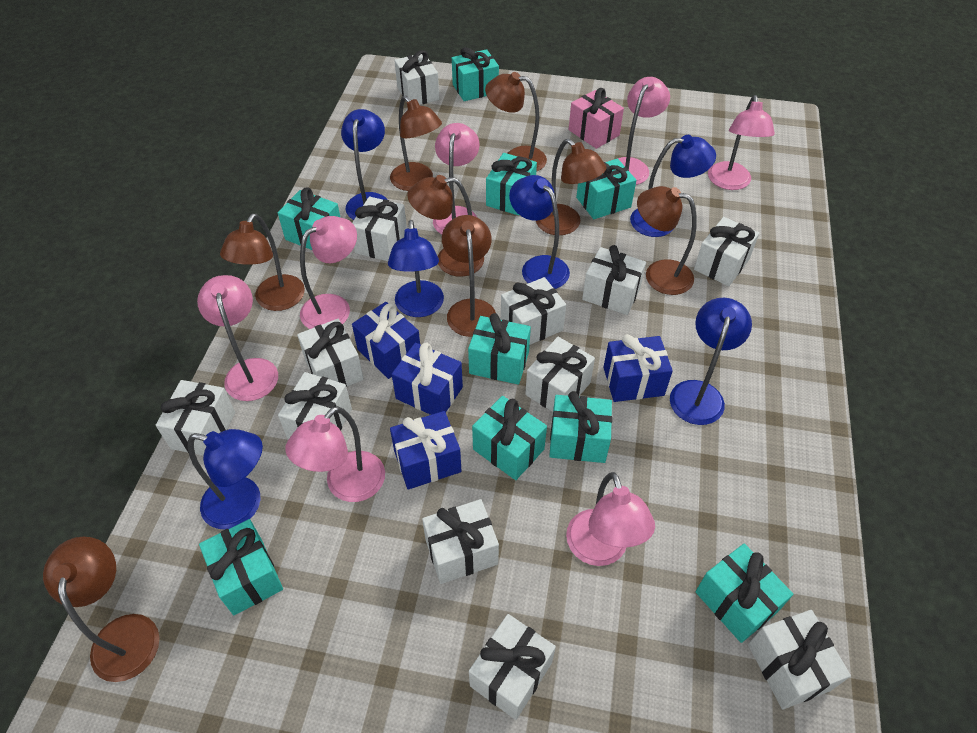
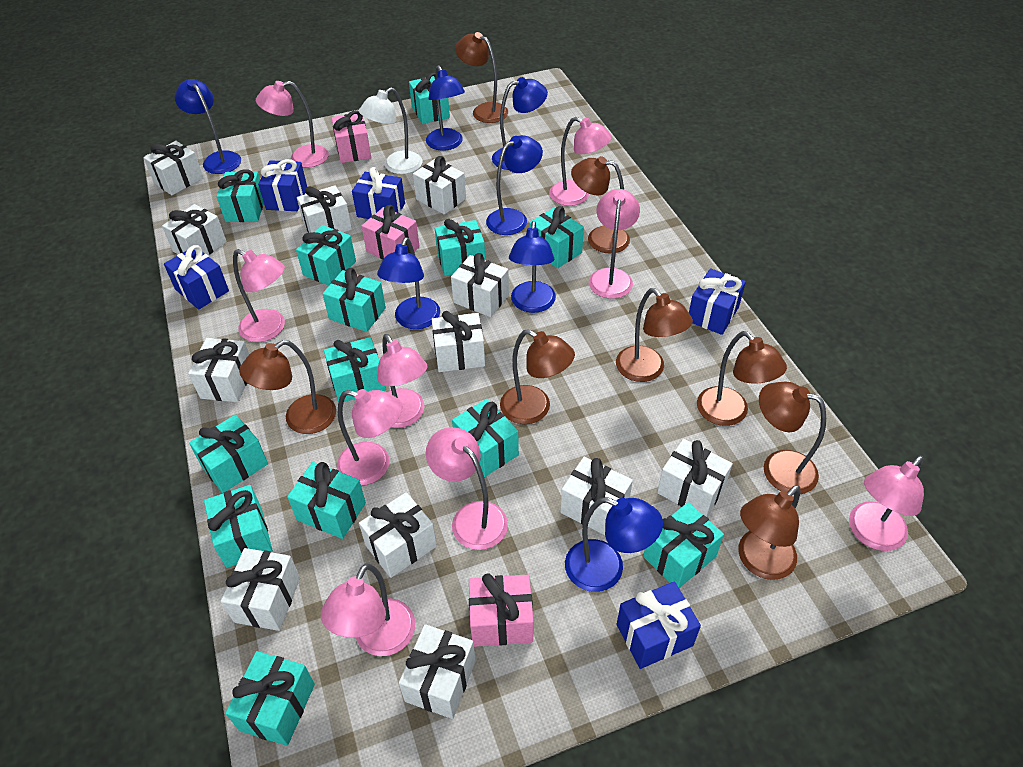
blue gift: [352,302,420,379] [390,411,462,490] [392,343,463,415] [603,334,673,402] = 4 -> [164,245,229,310] [258,159,307,211] [352,167,405,219] [617,581,701,669] [689,268,746,335] = 5
blue lamp: [188,429,263,529] [341,109,388,220] [388,220,444,317] [509,175,570,289] [630,135,716,237] [670,298,752,425] = 6 -> [174,79,241,174] [377,237,440,329] [426,65,465,151] [486,135,543,235] [492,77,548,170] [509,221,556,313] [565,497,663,592] = 7
pink gift: [569,88,624,149] = 1 -> [332,110,371,163] [361,205,420,259] [469,573,534,647] = 3
pink lamp: [197,275,278,401] [285,406,385,502] [300,216,357,329] [433,123,479,234] [566,472,655,566] [617,77,670,185] [708,95,775,190] = 7 -> [233,249,285,342] [256,81,329,168] [321,564,415,656] [337,389,402,485] [378,334,428,428] [426,427,508,550] [549,117,612,206] [589,189,640,299] [849,456,924,551] = 9
turquoise gift: [199,519,283,615] [278,187,340,250] [452,47,499,101] [468,313,531,385] [472,396,547,480] [486,153,537,215] [549,391,612,463] [576,159,636,219] [695,543,793,643] = 9 -> [189,414,268,493] [204,485,273,568] [217,169,264,222] [225,651,315,746] [287,462,366,539] [296,225,356,286] [323,268,386,332] [324,337,386,402] [409,73,450,124] [435,219,485,276] [452,399,519,477] [529,206,584,269] [643,502,724,588] = 13
white lamp: none = 0 -> [359,87,422,174] = 1

